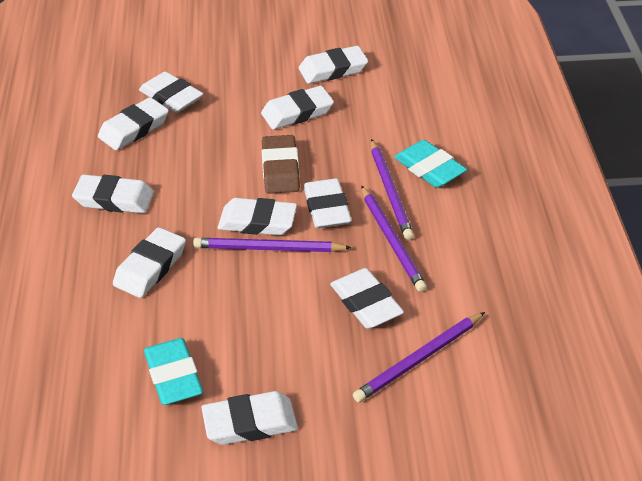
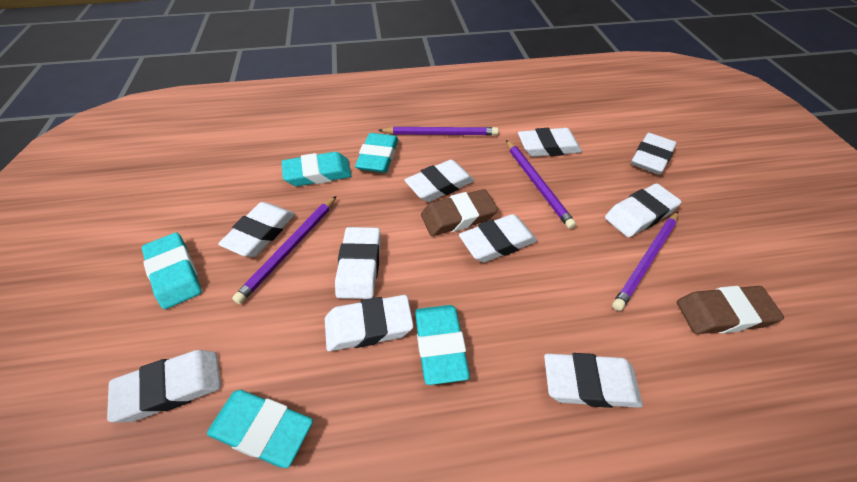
brown eraser: [262,135,300,194] = 1 -> [421,189,498,236] [677,286,784,334] = 2
turquoise eraser: [144,338,203,405] [394,140,467,188] = 2 -> [142,233,202,309] [207,390,313,468] [282,152,352,186] [355,133,398,173] [415,305,470,385] = 5

